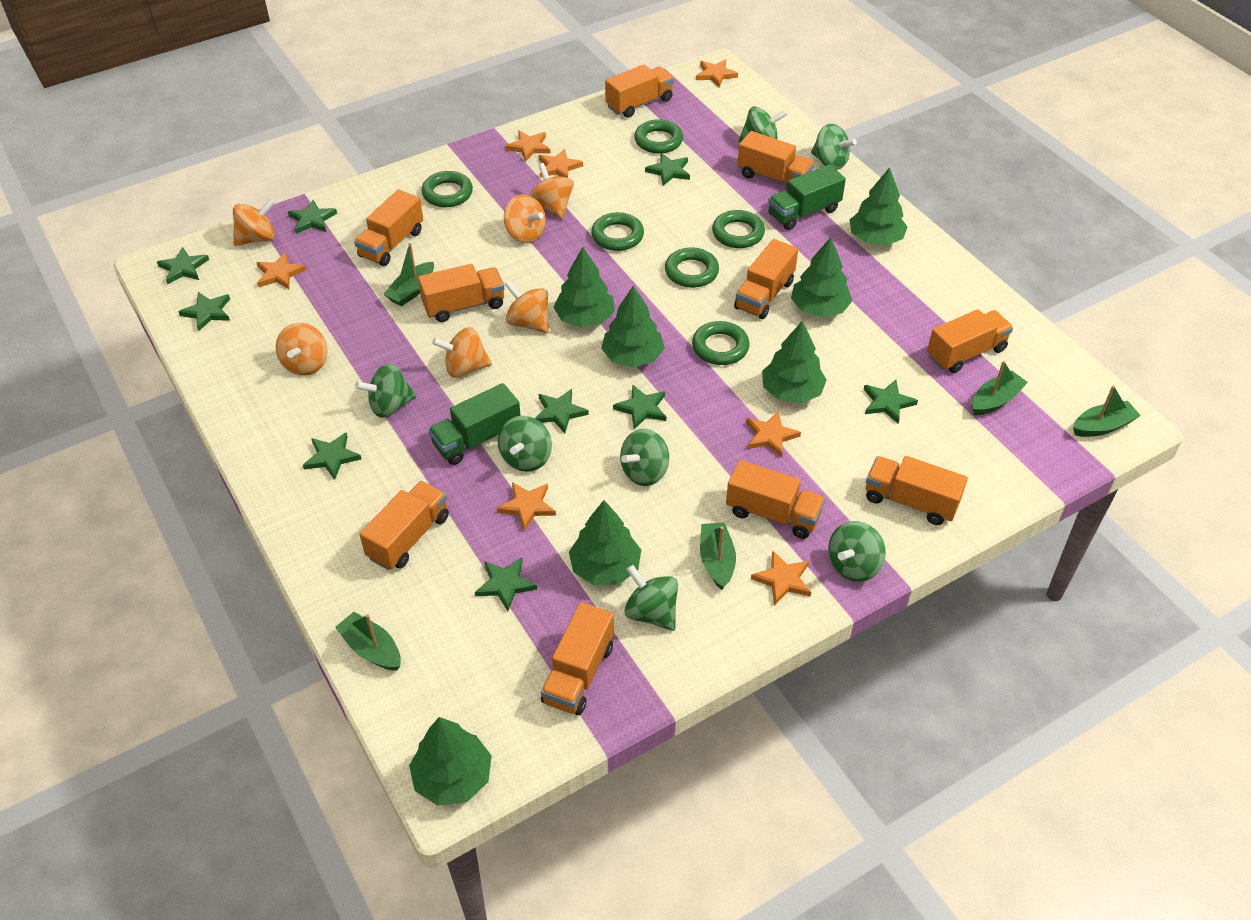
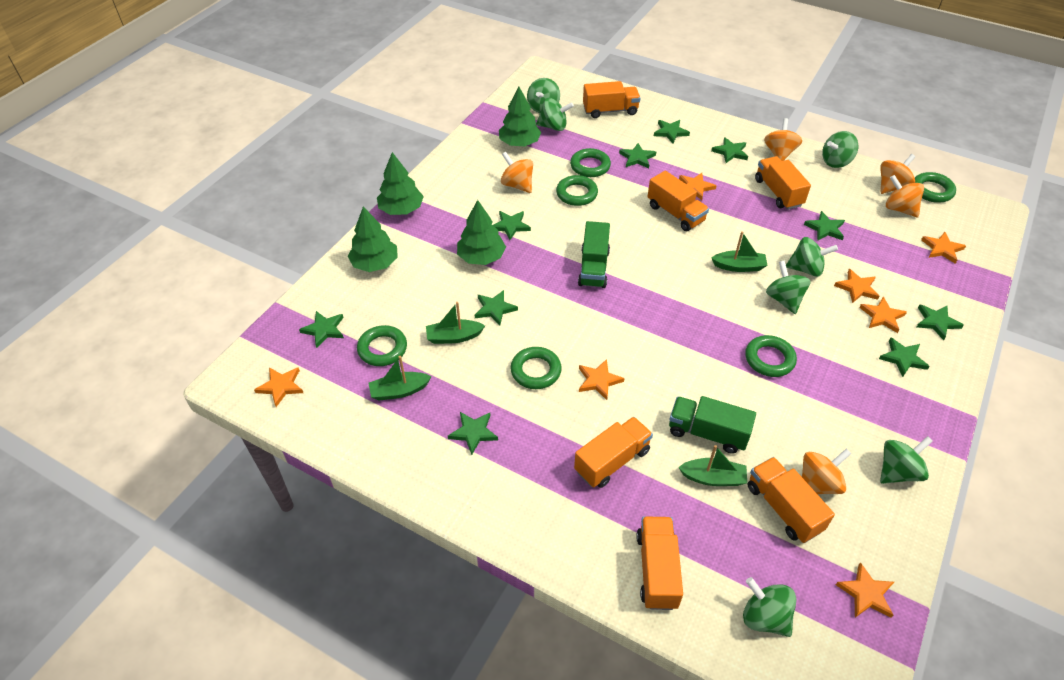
green boat: [335,612,401,671] [383,243,434,307] [700,522,736,590] [972,361,1028,415] [1073,385,1141,437] = 5 -> [369,356,432,400] [426,302,485,344] [678,445,747,486] [712,231,767,272] = 4
green star: [157,247,209,285] [178,292,230,331] [288,200,337,234] [303,432,362,480] [475,557,537,611] [535,389,589,433] [613,385,666,429] [645,153,690,186] [864,380,918,423] = 9 -> [299,311,344,348] [448,412,498,455] [475,290,518,326] [493,211,531,240] [619,143,656,168] [654,120,690,143] [711,137,748,163] [804,211,845,241] [879,337,930,377] [917,305,964,340] = 10
green tree: [409,717,492,806] [553,247,615,327] [569,500,641,585] [601,286,665,367] [762,321,827,403] [791,237,852,317] [850,167,908,245] = 7 -> [348,206,398,272] [377,152,424,215] [457,200,506,265] [499,87,542,146] = 4
orange spinning top: [233,198,275,246] [276,323,328,376] [432,327,492,378] [504,194,546,243] [504,280,549,333] [530,163,574,219] = 6 -> [501,152,533,193] [764,118,802,161] [802,449,851,494] [881,154,915,194] [886,175,924,217] = 5
orange truck: [354,190,423,266] [359,481,449,570] [418,264,505,322] [541,602,614,715] [605,64,674,118] [726,460,825,539] [734,239,798,319] [737,131,815,185] [866,456,968,525] [927,309,1013,373] = 10 -> [574,417,653,488] [583,81,640,118] [636,517,683,610] [647,171,709,231] [748,457,835,543] [755,156,811,210] = 6

